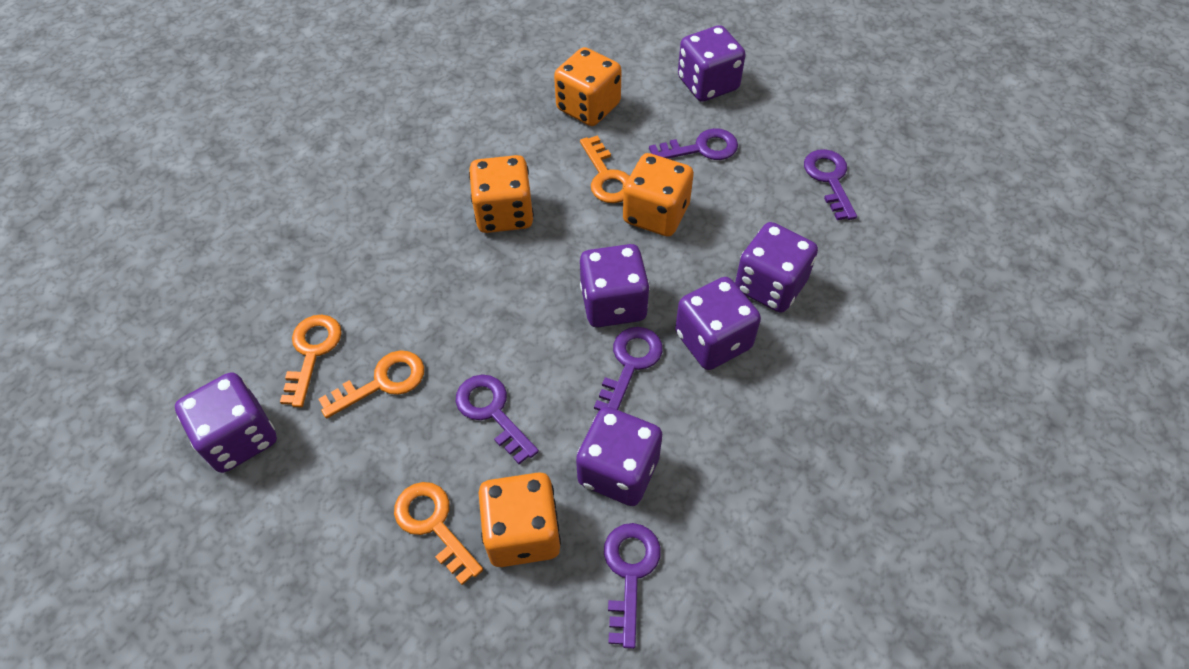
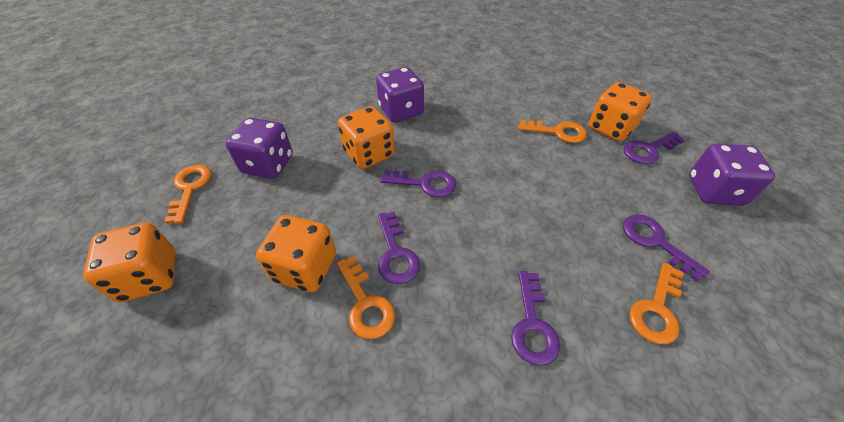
purple dice: [175,372,277,473] [576,407,662,506] [580,244,650,327] [675,277,761,370] [678,25,746,102] [735,222,818,313] = 6 -> [225,118,293,179] [376,67,424,122] [689,144,775,206] = 3

